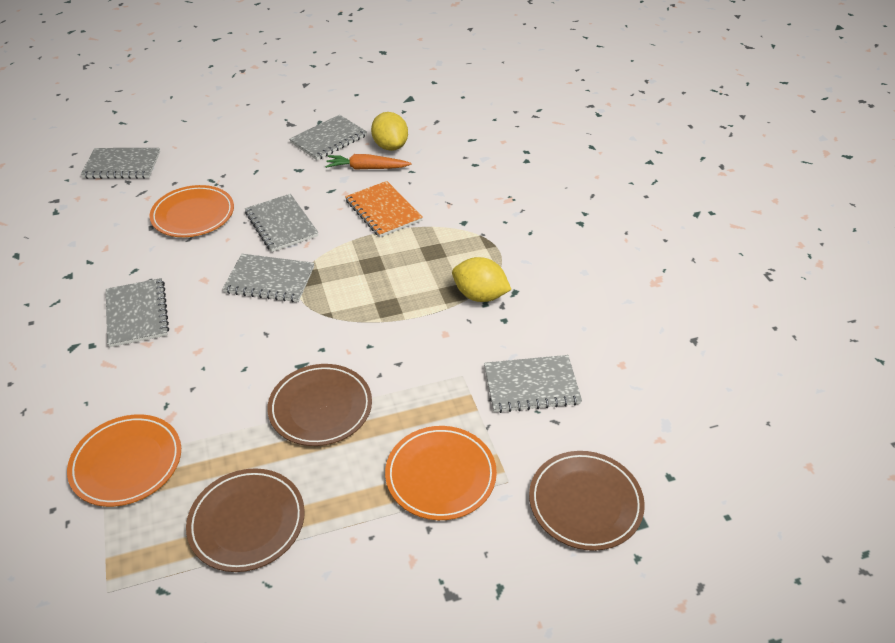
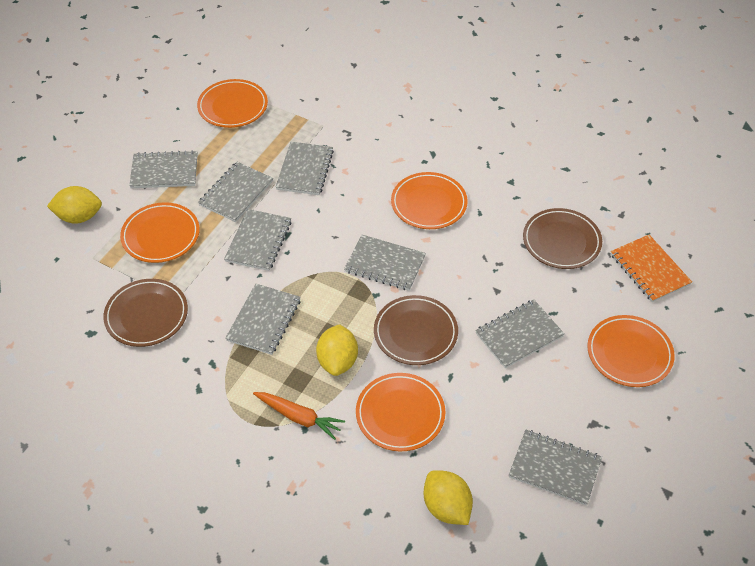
grey notebook: [81,148,160,179] [106,278,169,347] [223,254,314,302] [245,194,318,252] [290,115,367,160] [484,355,582,413] = 6 -> [129,150,198,188] [198,162,273,222] [224,209,291,271] [225,284,301,355] [276,142,334,195] [344,235,426,291] [475,299,565,368] [509,430,602,505] = 8
orange plate: [67,414,181,507] [150,185,234,237] [385,426,497,520] = 3 -> [120,202,200,263] [197,79,268,128] [356,373,445,451] [391,172,468,229] [587,315,675,387] = 5
yellow lemon: [371,112,408,151] [452,257,512,302] = 2 -> [47,186,102,224] [316,324,358,376] [423,470,473,525] = 3

